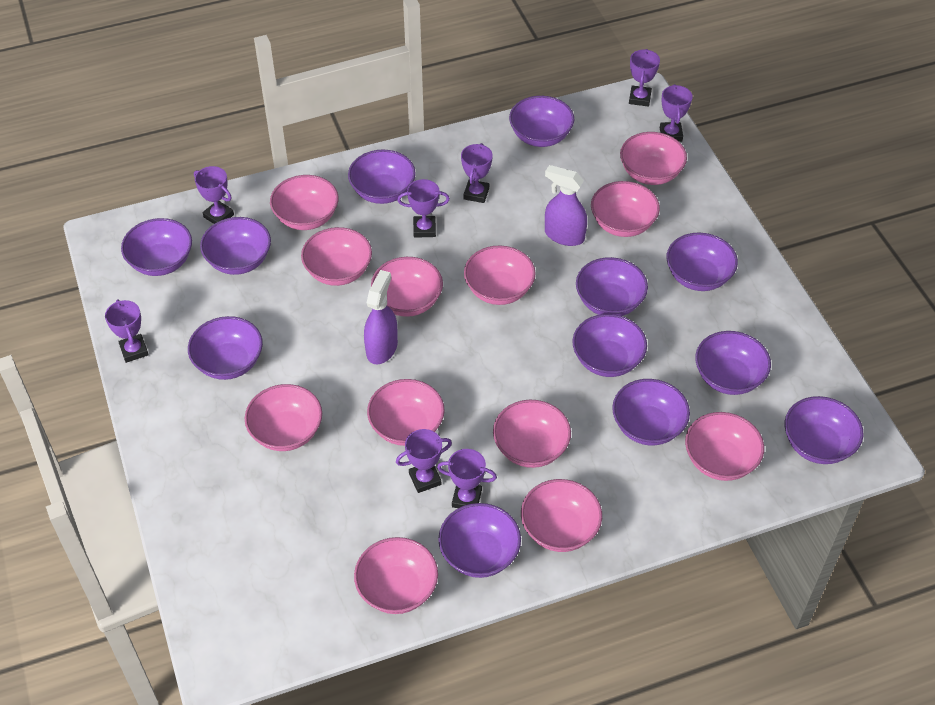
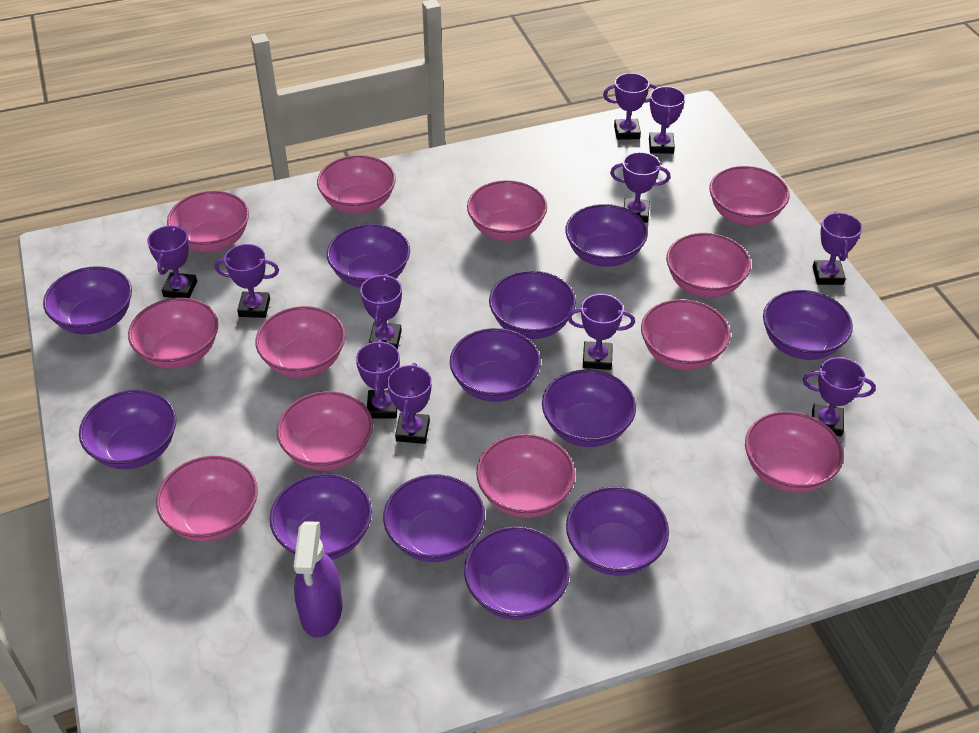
purple spray bottle: [364,270,398,364] [545,165,587,246] = 2 -> [293,521,343,638] = 1
purple trophy: [105,299,149,363] [194,166,234,224] [396,429,452,493] [397,179,450,238] [437,449,497,508] [461,143,493,203] [629,49,660,107] [660,84,693,142] = 8 -> [147,225,197,298] [214,244,279,318] [356,339,400,418] [360,274,402,350] [387,363,432,444] [567,294,635,370] [603,73,657,140] [610,152,671,223] [649,86,685,154] [803,357,876,437] [813,212,862,285] = 11

